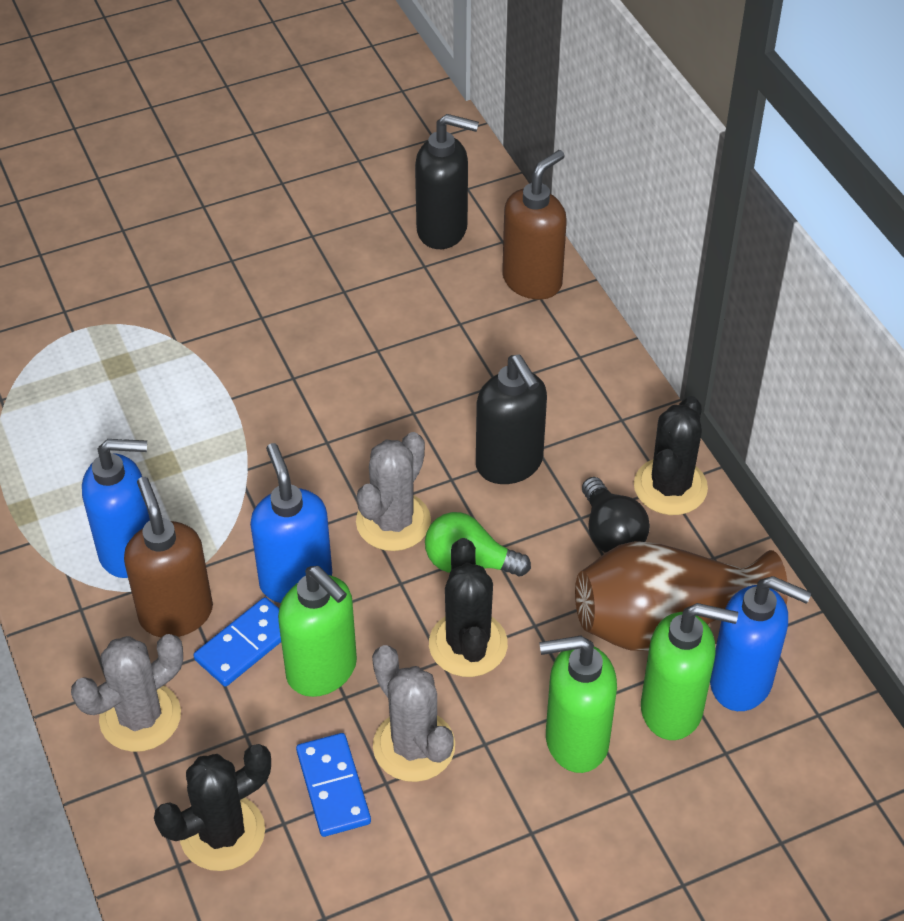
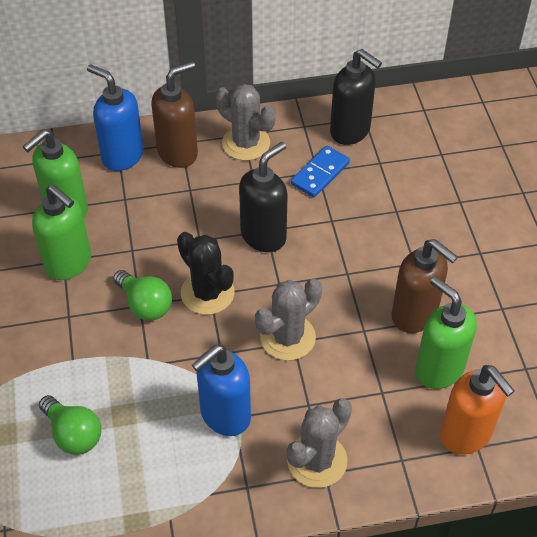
black cactus: [154,744,271,871] [429,538,508,677] [634,396,708,515] = 3 -> [177,232,235,315] = 1
black light bulb: [582,477,650,553] = 1 -> none = 0
blue domino: [193,597,281,687] [296,733,371,837] = 2 -> [291,146,350,198] = 1
blue soap dispenser: [82,439,150,578] [250,443,332,603] [710,576,812,711] = 3 -> [87,64,144,171] [192,345,251,436] = 2
brown vase: [575,541,788,651] = 1 -> none = 0
green light bulb: [425,512,531,576] = 1 -> [39,395,101,455] [113,270,172,321] = 2
orange soap dispenser: none = 0 -> [440,365,515,455] = 1

